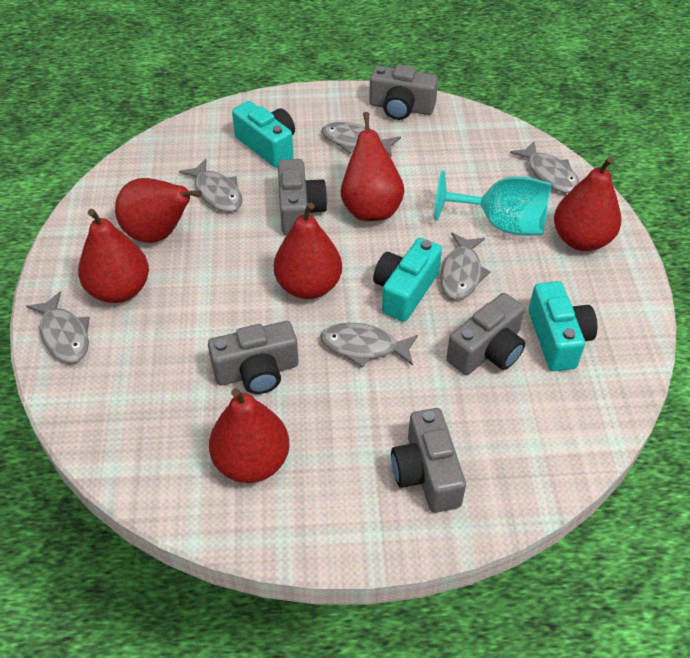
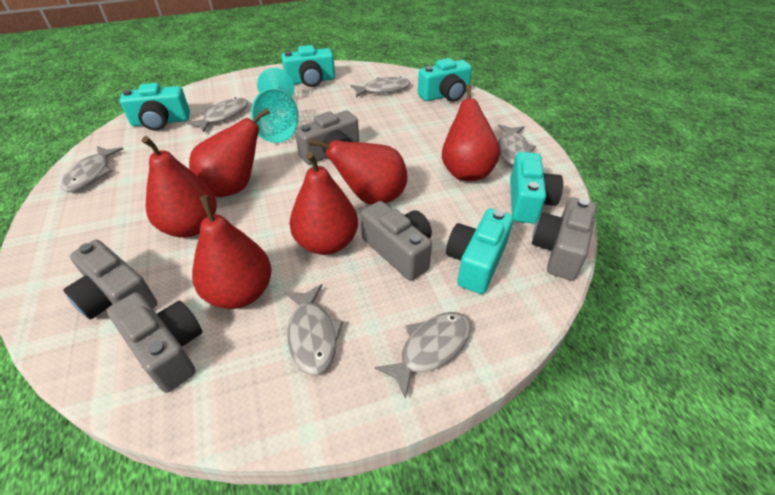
turquoise camera: [232,101,295,168] [373,238,442,322] [529,281,598,371] = 3 -> [119,83,190,130] [281,45,335,87] [418,58,472,102] [446,208,513,294] [510,152,563,223] = 5

